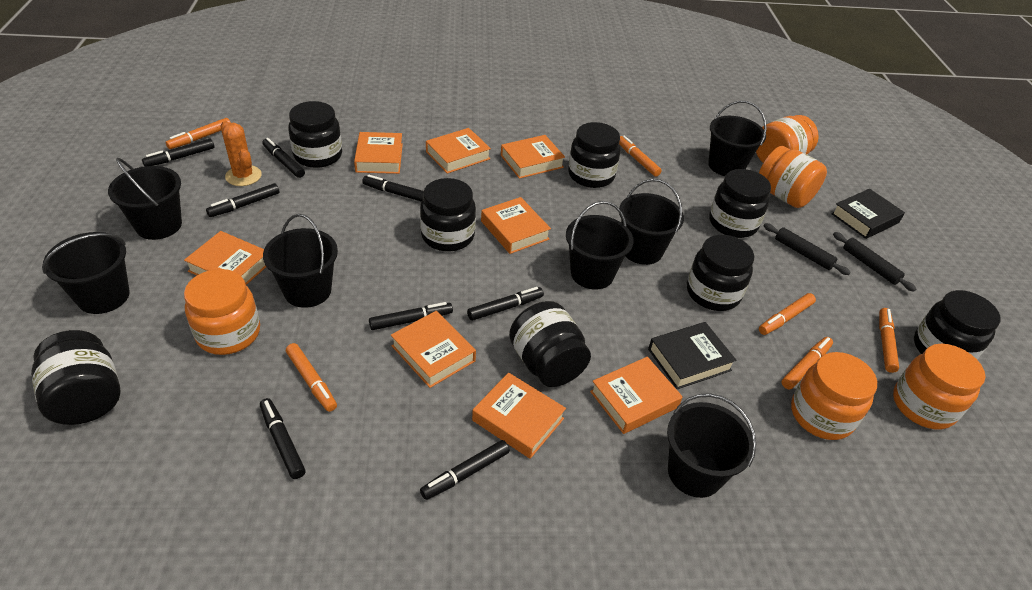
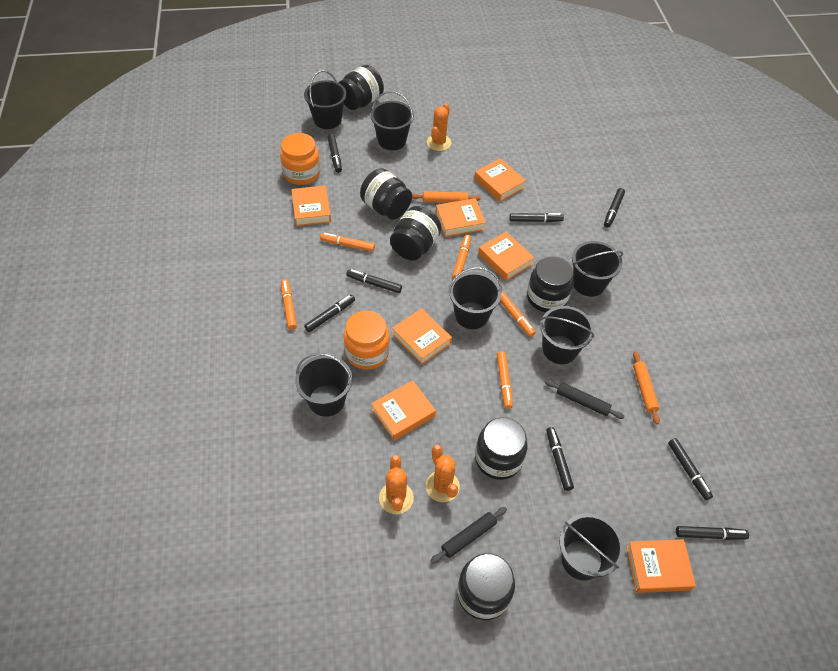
black book: [648,322,736,389] [831,189,905,239] = 2 -> none = 0
black jar: [31,330,121,425] [288,101,342,168] [420,178,476,251] [509,301,591,387] [568,122,621,188] [687,235,754,311] [709,169,771,238] [914,290,1001,359] = 8 -> [339,65,384,110] [360,168,412,220] [390,206,442,260] [457,553,515,620] [475,417,527,480] [527,256,574,312] = 6
orange book: [184,231,266,285] [354,132,403,174] [391,311,476,388] [426,128,491,174] [472,373,566,459] [481,197,551,254] [501,135,565,179] [590,357,683,434] = 8 -> [291,185,331,226] [371,380,436,441] [392,308,452,365] [436,198,486,237] [474,158,526,202] [478,232,535,281] [626,539,696,593] = 7
orange cactus: [220,121,261,186] = 1 -> [379,455,414,514] [426,445,460,502] [427,103,451,151] = 3
orange jar: [184,269,260,355] [756,115,819,163] [759,146,827,208] [791,352,877,440] [893,344,986,429] = 5 -> [280,133,320,185] [343,311,390,370] = 2
orange marker: [166,118,231,149] [286,343,337,412] [619,135,662,177] [759,293,816,335] [781,337,833,389] [879,308,899,373] = 6 -> [281,279,297,330] [320,233,375,252] [452,235,471,279] [497,351,513,409] [500,291,536,337] = 5
orange rolling pin: none = 0 -> [412,191,481,203] [633,351,660,424] = 2

